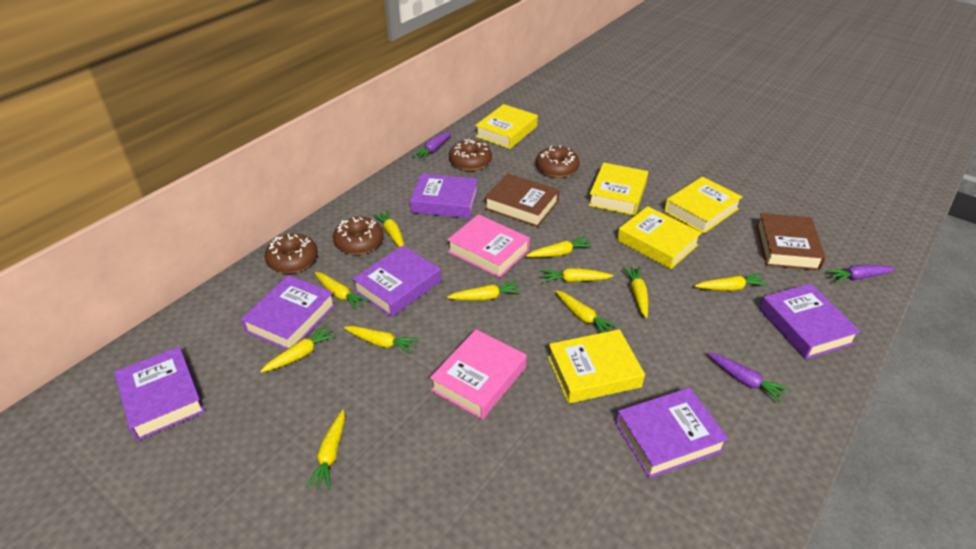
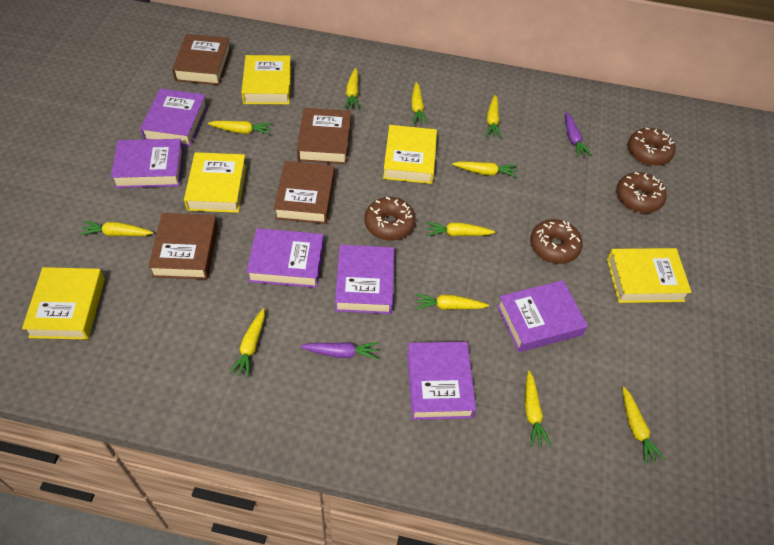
brown book: [485,173,559,227] [756,213,826,270] = 2 -> [148,213,218,280] [172,34,231,85] [274,161,335,224] [297,108,351,164] = 4
pink book: [430,329,527,420] [447,214,530,278] = 2 -> none = 0
purple carrot: [412,131,451,160] [707,352,789,403] [826,265,896,283] = 3 -> [300,342,379,360] [565,112,591,157] = 2

